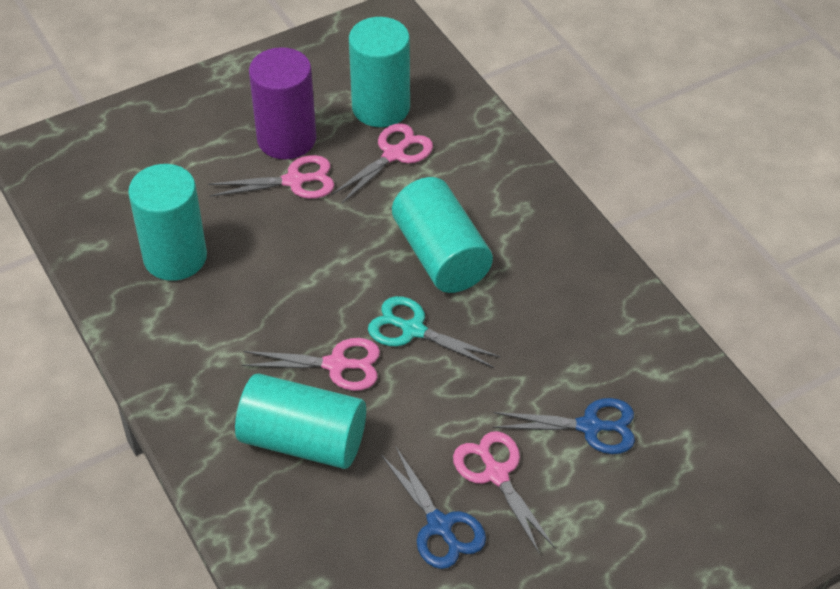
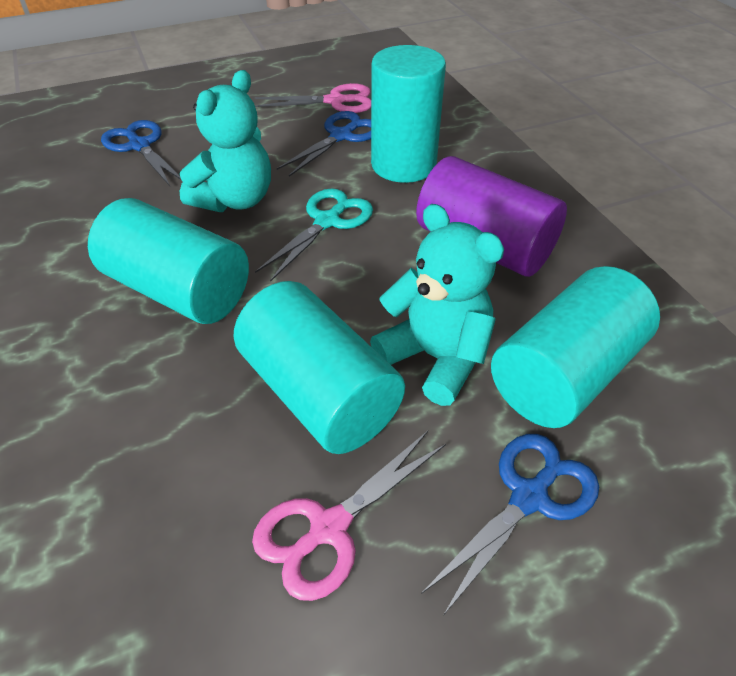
blue scissors: [381,447,486,569] [493,398,635,454] = 2 -> [101,120,181,186] [277,111,371,177] [421,434,599,616] = 3
pink scissors: [208,155,334,199] [241,338,380,391] [331,123,433,203] [453,431,555,554] = 4 -> [252,431,446,601] [255,83,371,113] = 2
turquoise teddy bear: none = 0 -> [180,70,271,212] [370,204,504,406] = 2

